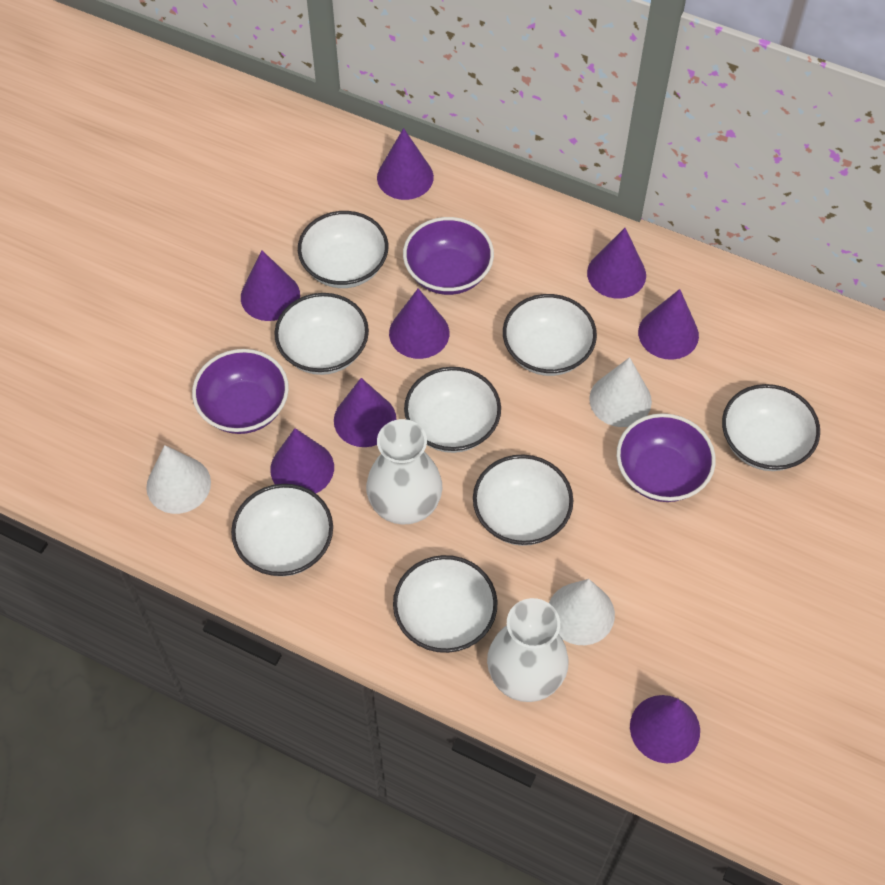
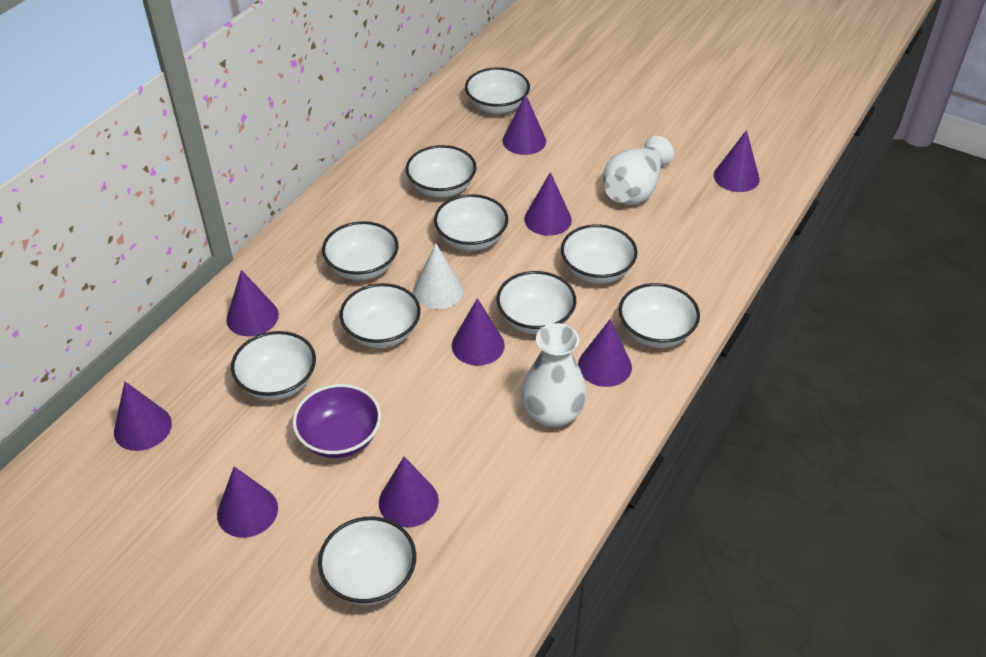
purple bowl: [192,349,289,434] [403,217,494,295] [617,413,716,502] = 3 -> [293,384,381,458] = 1
purple cone: [241,250,300,321] [270,428,334,493] [334,378,396,447] [377,128,434,200] [389,288,449,359] [587,228,646,299] [630,695,700,763] [638,289,699,360] = 8 -> [114,382,172,451] [217,466,278,538] [226,270,279,336] [379,457,439,528] [452,298,505,366] [503,94,546,155] [524,172,572,236] [578,319,632,387] [714,130,760,192] = 9
white bowl: [231,484,333,576] [274,293,369,375] [298,211,388,288] [393,555,497,653] [404,367,501,453] [473,454,573,546] [503,294,597,376] [722,384,820,471] = 8 -> [231,331,316,400] [318,516,416,605] [322,221,399,280] [340,283,421,348] [406,145,476,198] [434,194,508,251] [465,67,530,114] [496,271,576,334] [561,224,638,284] [619,283,700,348] = 10
white cone: [146,445,211,514] [549,579,615,645] [589,357,652,427] = 3 -> [413,243,464,309] = 1

